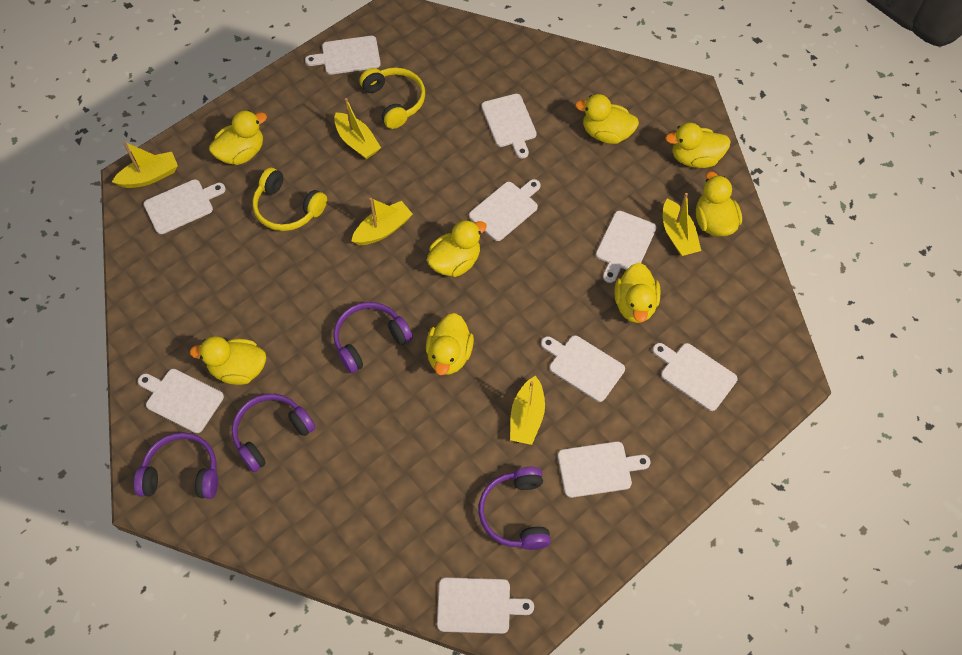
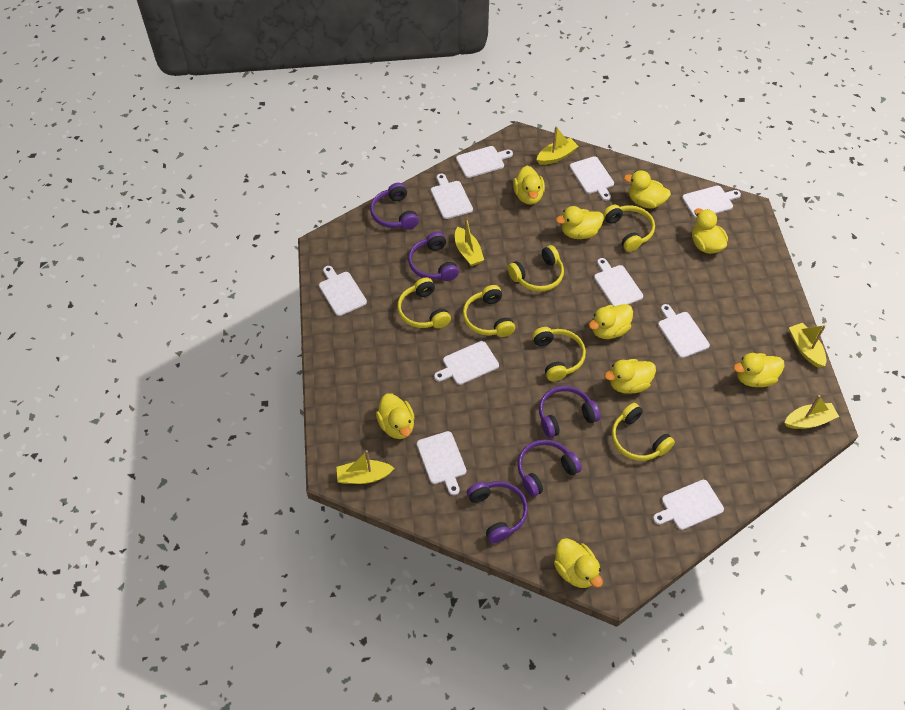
purple headphones: [134,432,218,499] [232,394,315,472] [333,302,413,373] [478,467,551,550] = 4 -> [370,183,419,230] [408,232,459,281] [467,481,528,544] [517,439,582,497] [539,386,600,438] = 5
yellow duck: [190,336,266,385] [209,110,267,165] [426,313,474,375] [427,220,487,277] [575,94,639,144] [614,263,661,323] [665,122,731,168] [696,171,742,237] = 8 -> [376,393,415,439] [513,166,545,205] [554,538,603,588] [556,206,604,239] [589,304,633,339] [605,359,656,394] [624,170,671,209] [692,208,728,254] [734,353,785,387] = 9
yellow headphones: [253,168,327,231] [360,67,425,129] = 2 -> [397,277,451,328] [463,285,515,337] [508,245,564,292] [532,327,586,381] [603,205,655,252] [611,403,675,461] = 6

